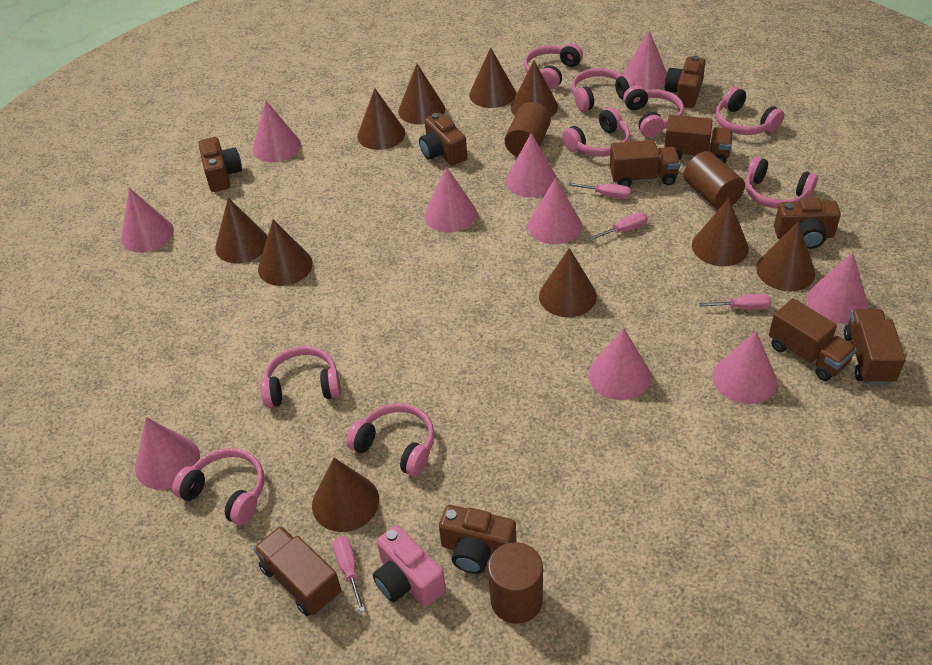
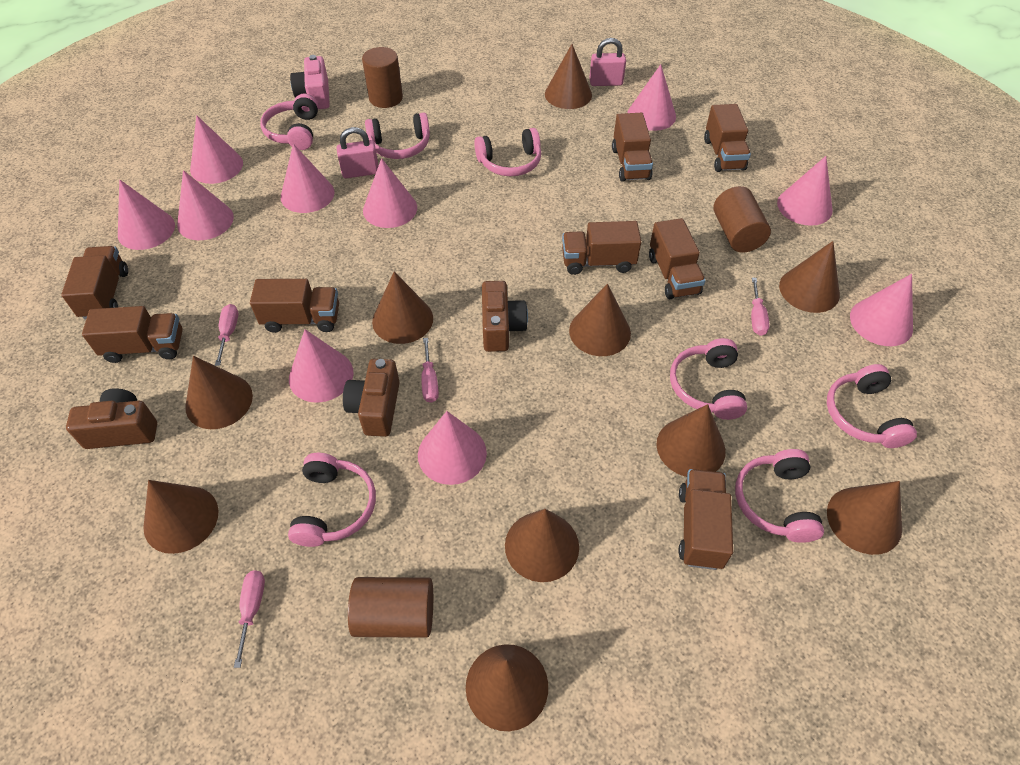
brown camera: [199,137,242,192] [419,113,467,166] [439,505,516,574] [665,56,705,108] [774,197,841,249] = 5 -> [66,388,157,449] [343,359,400,437] [482,281,528,352] = 3
brown truck: [254,526,341,616] [610,140,680,187] [665,115,733,163] [769,298,857,381] [844,309,906,385] = 5 -> [61,246,128,320] [82,306,183,363] [250,279,339,333] [562,221,641,275] [612,113,653,182] [649,218,706,299] [678,469,733,570] [704,104,751,172] = 8
pink headphones: [172,448,264,525] [260,346,341,408] [346,403,435,477] [524,43,583,90] [562,107,630,157] [572,68,635,111] [623,85,684,138] [715,87,784,135] [745,157,818,209] = 9 -> [260,94,319,150] [288,453,376,547] [365,113,430,159] [474,128,541,176] [670,338,747,420] [735,449,824,543] [827,364,917,448] = 7
pink padlock: none = 0 -> [336,127,379,178] [589,38,626,86] = 2

